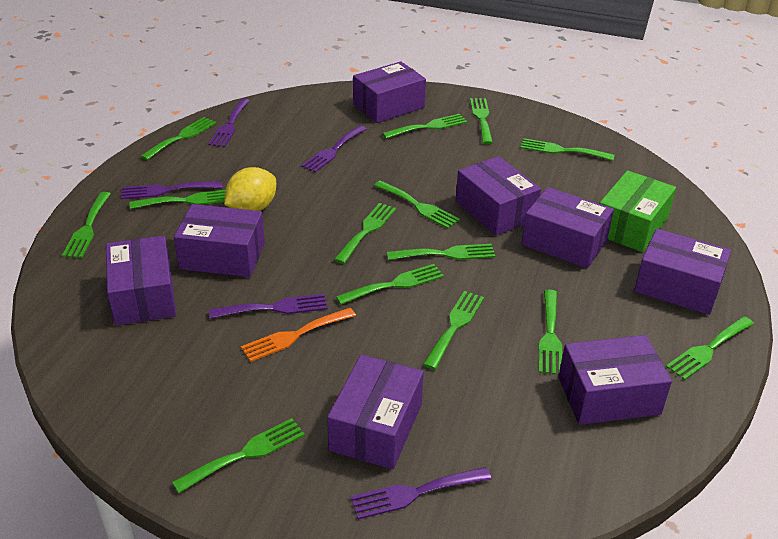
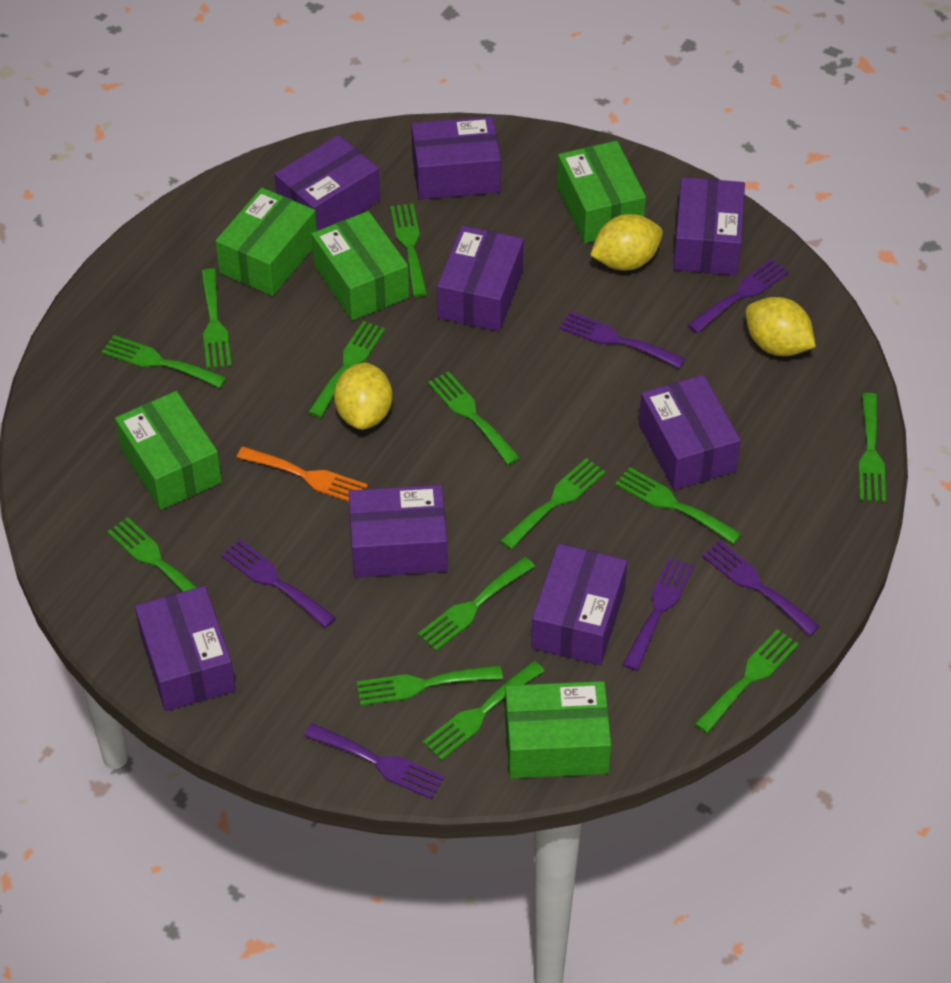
green box: [599,170,676,252] = 1 -> [115,391,222,510] [215,188,317,296] [311,211,409,321] [505,681,611,779] [557,141,646,243] = 5
green fork: [62,192,111,258] [129,190,225,209] [140,117,216,160] [172,418,305,493] [334,203,396,264] [336,264,444,305] [374,180,460,229] [382,114,467,139] [387,244,495,260] [423,291,484,370] [470,98,493,144] [520,138,615,161] [539,290,562,375] [666,316,754,380] = 14 -> [102,335,227,388] [107,517,212,602] [201,268,231,369] [308,321,385,418] [357,665,503,706] [390,204,427,297] [418,557,535,651] [423,661,544,760] [428,371,520,465] [500,458,605,549] [615,467,741,544] [694,629,799,733] [859,393,886,502] = 13
purple fork: [121,181,222,199] [208,98,250,147] [209,294,327,319] [301,125,367,172] [350,467,492,520] = 5 -> [221,539,336,628] [304,723,445,800] [560,311,685,369] [623,557,694,671] [687,258,789,333] [702,541,820,636] = 6
yellow lemon: [224,167,276,211] = 1 -> [334,362,392,430] [590,214,663,271] [745,297,816,356] = 3

